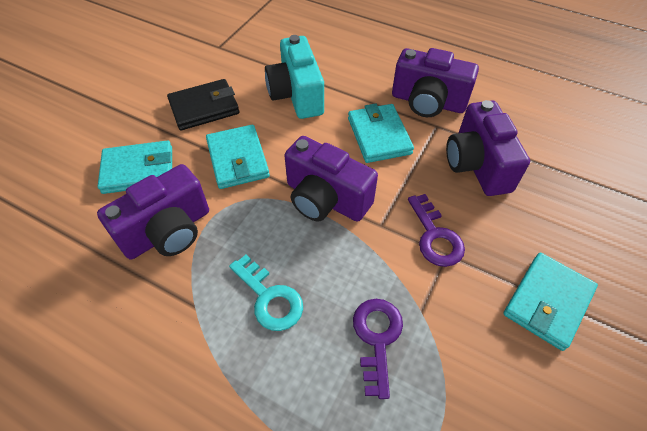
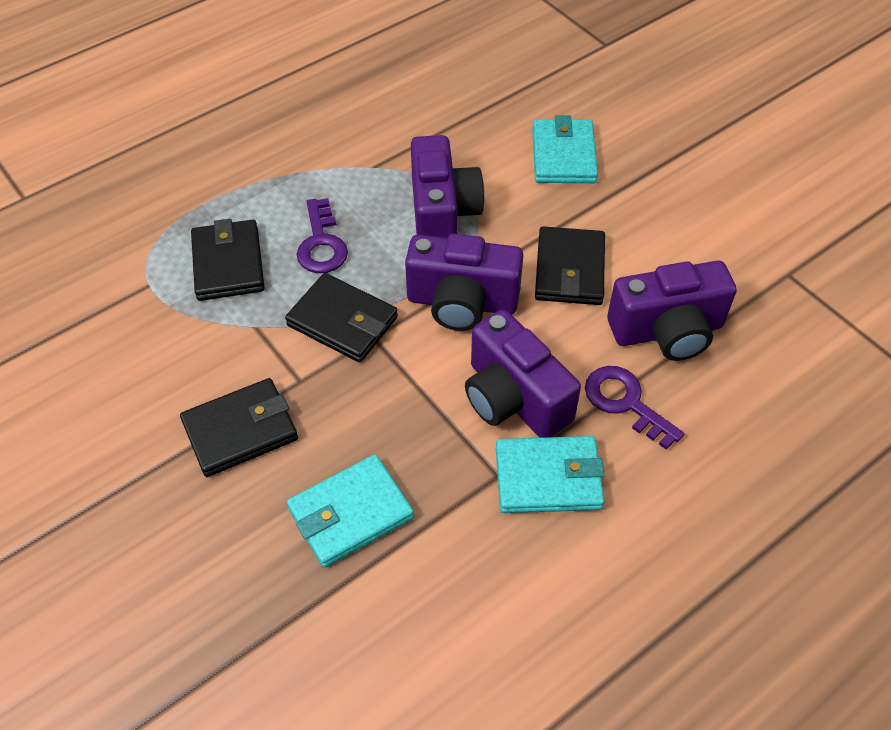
black wallet: [167,79,239,130] = 1 -> [180,378,298,477] [191,219,264,301] [285,273,398,362] [535,226,605,305] = 4
turquoise camera: [265,35,324,119] = 1 -> none = 0
turquoise key: [229,255,303,331] = 1 -> none = 0
turquoise wallet: [98,140,172,194] [206,125,270,189] [348,103,414,163] [503,252,598,351] = 4 -> [287,454,414,568] [496,436,605,513] [532,115,598,183] = 3

